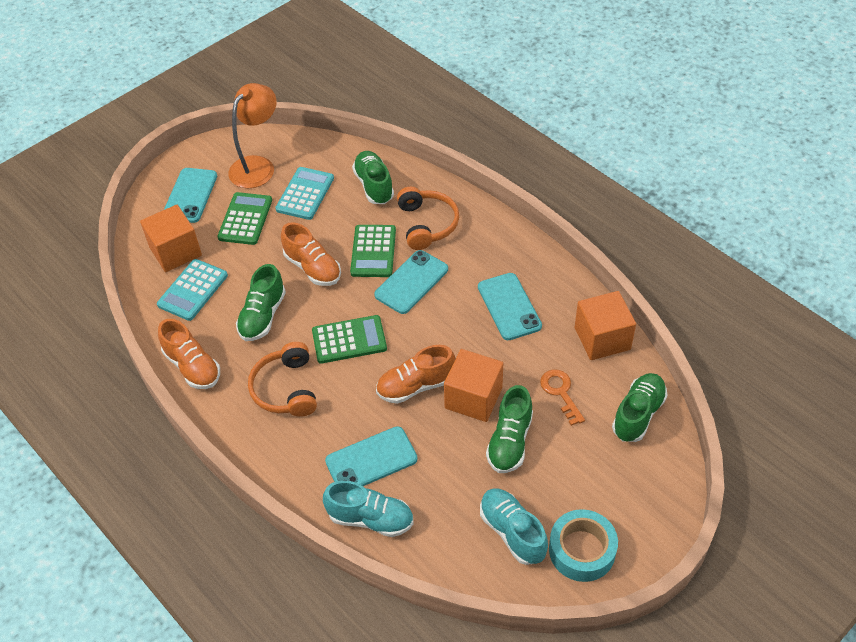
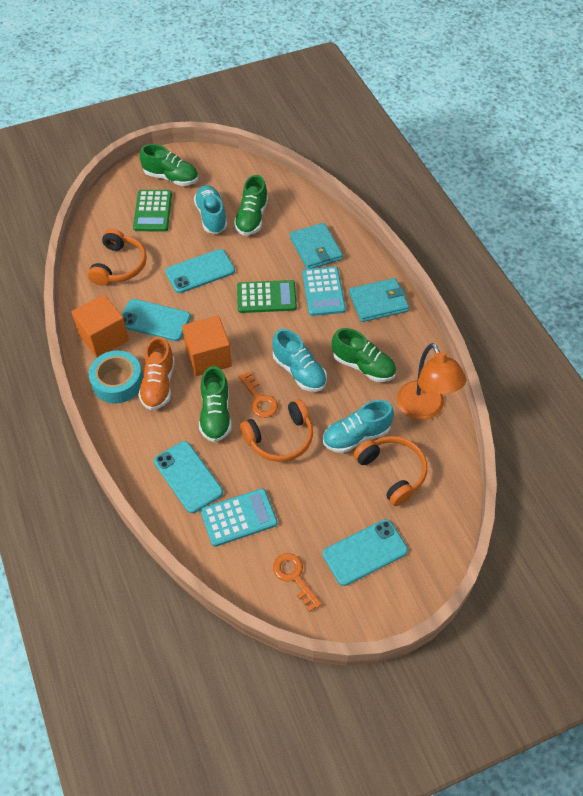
green calculator: [217,192,272,245] [312,315,387,364] [350,225,396,277] = 3 -> [133,190,172,231] [237,280,297,313] = 2
orange cube: [140,205,202,272] [444,349,503,422] [575,291,636,360] = 3 -> [71,294,129,358] [182,316,232,376] = 2
orange headphones: [248,342,317,417] [397,187,459,250] = 2 -> [88,229,147,286] [240,399,313,462] [353,436,427,506] = 3
orange key: [540,369,585,426] = 1 -> [238,371,278,418] [273,553,322,612] = 2
orange shoe: [158,319,220,389] [281,222,341,286] [376,345,455,404] = 3 -> [138,337,175,410] = 1
turquoise shoe: [323,480,414,537] [480,488,548,565] = 2 -> [194,185,227,234] [272,329,327,392] [323,400,394,453] = 3
turquoise wallet: none = 0 -> [290,223,343,269] [349,278,409,322] = 2

